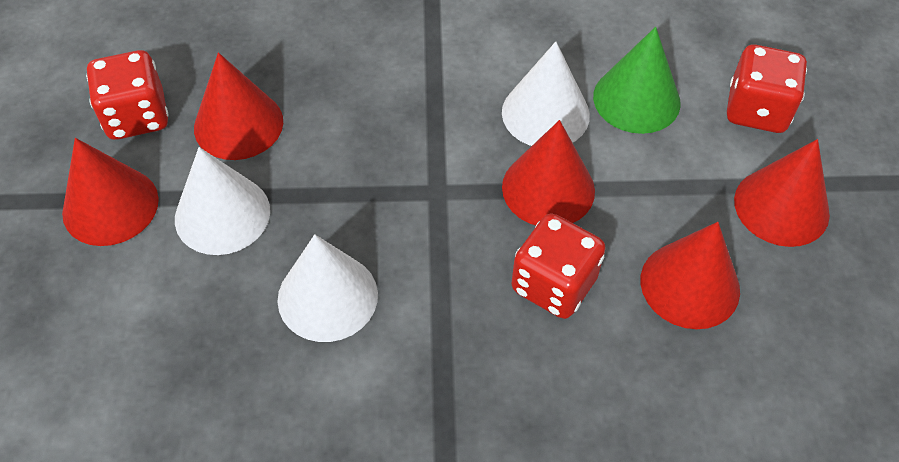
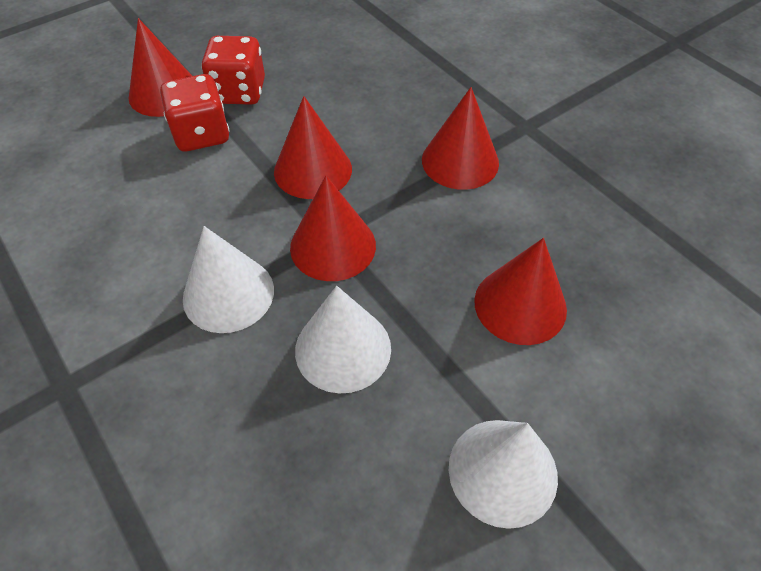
green cone: [593,27,681,134] = 1 -> none = 0
red dice: [86,50,169,140] [511,213,606,319] [727,45,807,133] = 3 -> [160,74,230,151] [201,36,265,105] = 2

